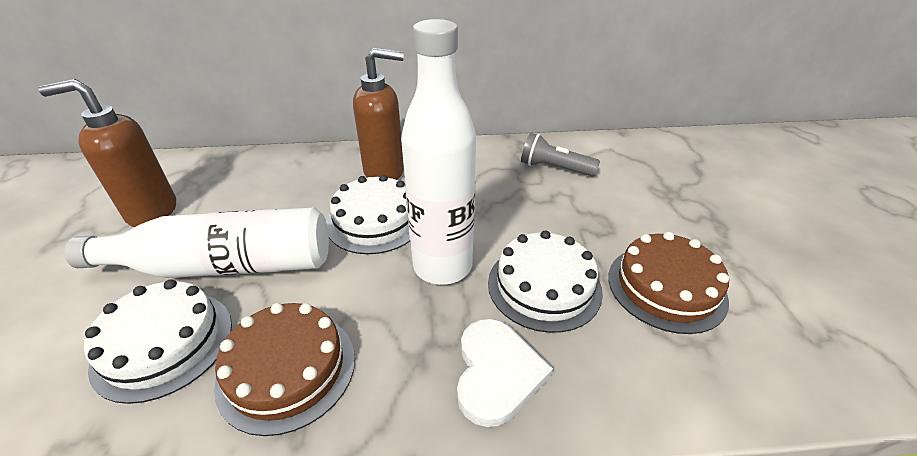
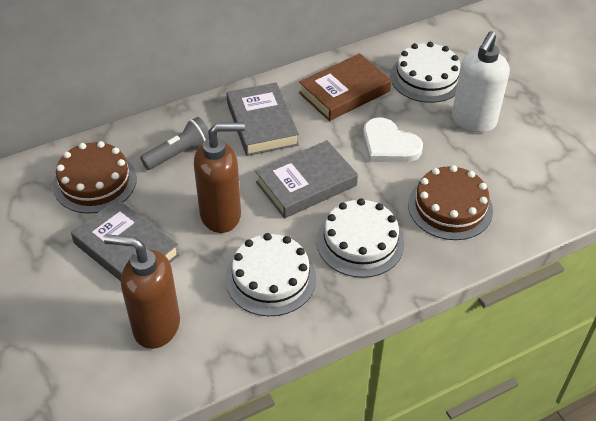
brown book: none = 0 -> [299,53,391,121] = 1
grey book: none = 0 -> [71,199,180,281] [226,82,299,156] [255,140,358,218] = 3
white bottle: [64,208,329,278] [401,19,476,285] = 2 -> none = 0
white soap dispenser: none = 0 -> [452,31,510,132] = 1

